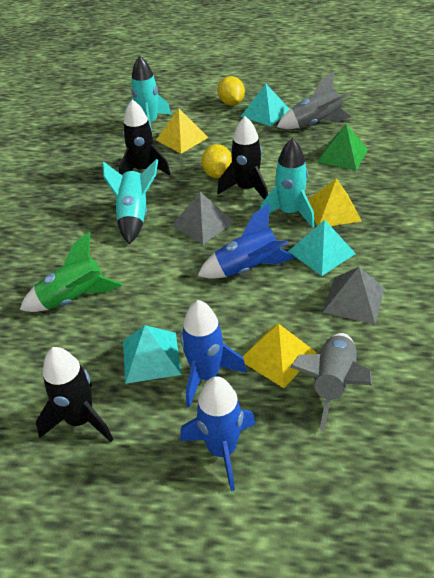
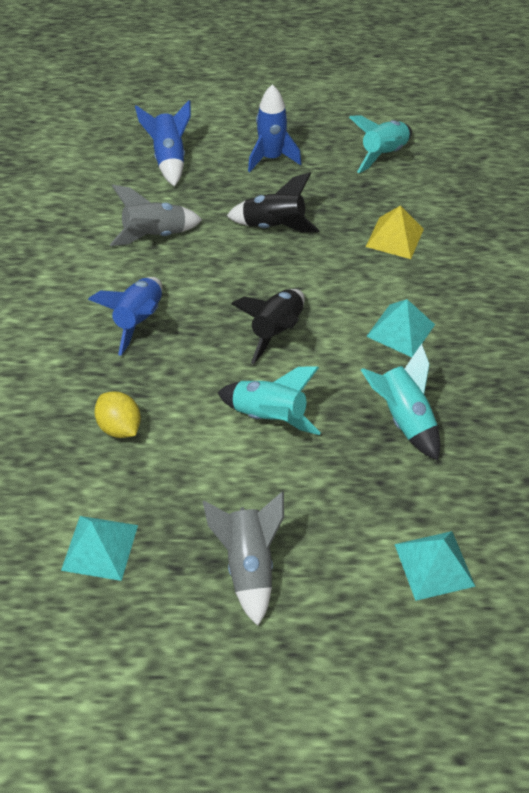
black rocket: [36,347,113,442] [119,99,171,175] [217,116,268,199] = 3 -> [227,172,320,233] [231,289,305,364] = 2
green pyramid: [317,124,368,171] = 1 -> none = 0
green rocket: [20,232,123,312] = 1 -> none = 0
grey pyramid: [172,192,234,244] [323,267,385,324] = 2 -> none = 0
yellow lemon: [201,144,232,178] [217,76,245,105] = 2 -> [94,391,141,438] = 1
yellow pyramid: [156,109,209,154] [242,324,317,388] [308,178,362,226] = 3 -> [366,206,424,259] = 1

